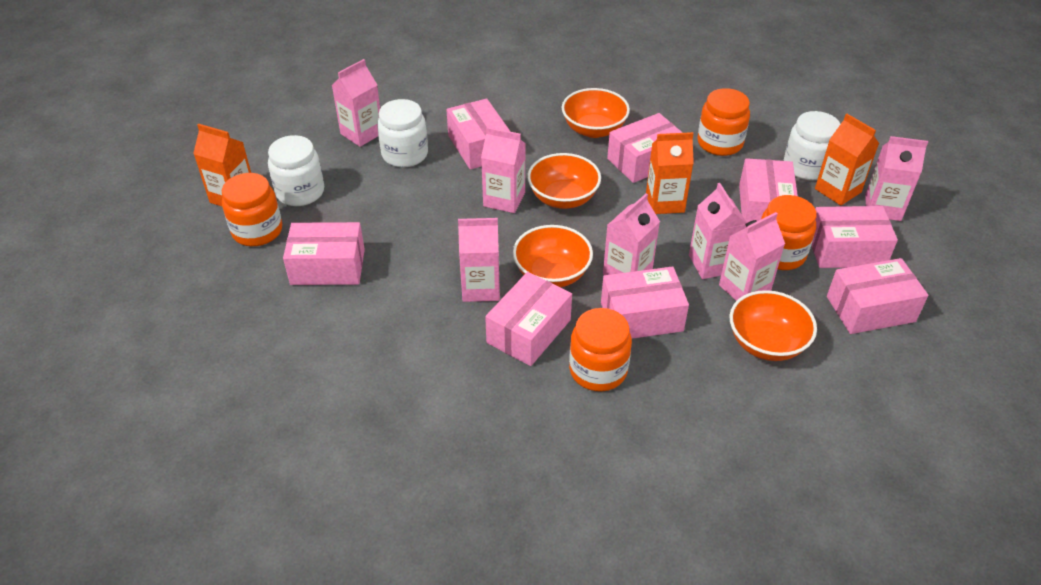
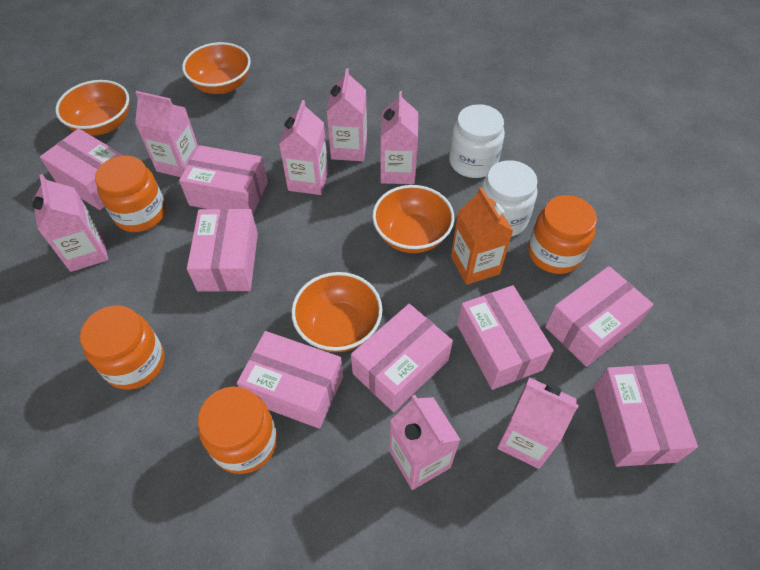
orange carton: [193,124,251,206] [646,132,694,214] [815,114,879,206] = 3 -> [451,187,513,285] = 1
white jar: [268,135,324,206] [377,99,428,168] [784,111,840,180] = 3 -> [449,104,505,178] [481,160,537,237] = 2

